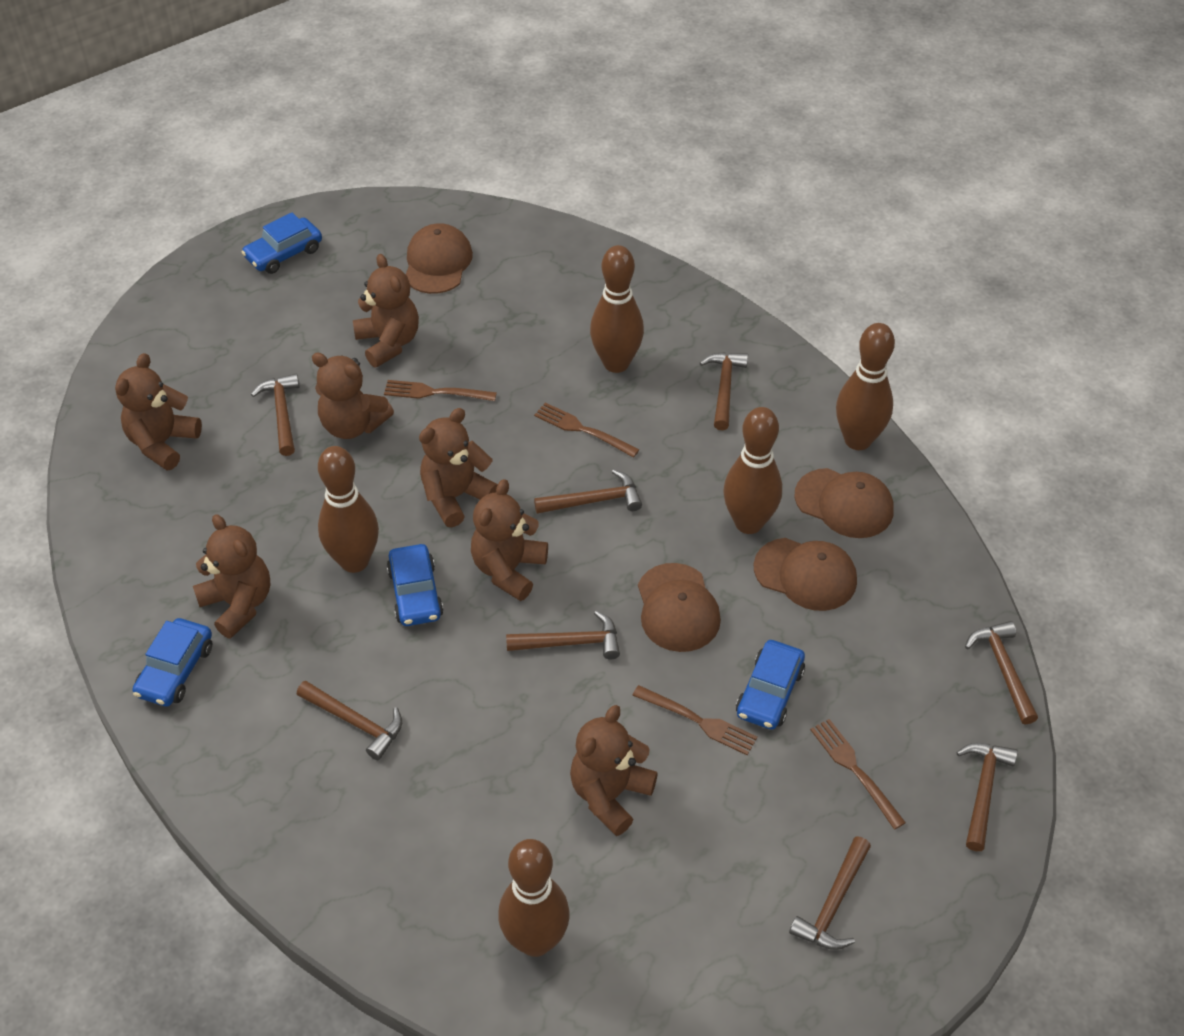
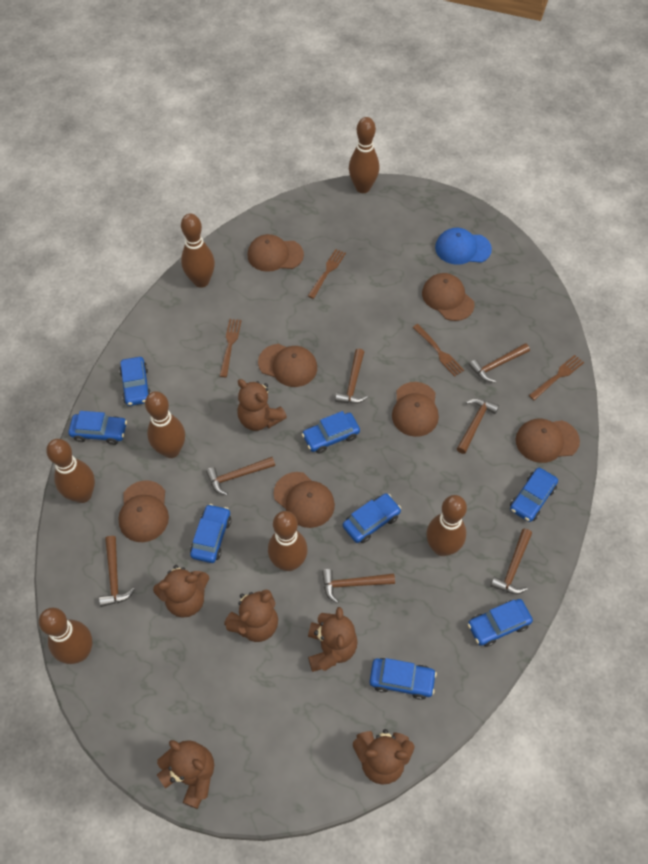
blue cap: none = 0 -> [435,228,492,265] = 1
blue car: [132,618,212,706] [241,212,322,274] [387,544,443,626] [736,640,805,730] = 4 -> [68,411,127,445] [119,357,151,406] [190,504,231,563] [302,411,360,454] [343,493,401,543] [369,658,437,700] [468,599,533,647] [510,468,558,522] = 8
brown bowling pin: [318,446,379,573] [498,839,570,957] [590,245,644,373] [723,407,782,534] [836,323,895,450] = 5 -> [39,608,92,664] [46,439,95,503] [145,391,185,458] [181,214,215,288] [268,511,308,571] [349,117,379,193] [426,495,467,556] = 7
brown cap: [406,223,473,294] [638,563,721,652] [754,538,857,611] [795,468,894,538] = 4 -> [118,480,169,542] [247,234,304,272] [258,344,317,387] [274,472,335,528] [392,382,439,437] [422,273,475,321] [516,419,580,463] = 7
brown hammer: [251,374,300,456] [297,681,402,760] [506,611,620,660] [534,470,642,514] [700,352,748,430] [789,836,871,950] [956,743,1018,851] [965,621,1038,725] = 8 -> [99,536,135,607] [206,457,275,495] [322,569,395,603] [335,349,368,404] [457,398,499,454] [469,343,530,382] [490,529,532,594] = 7
brown teddy bear: [115,353,202,470] [193,514,270,639] [312,352,394,439] [353,254,419,368] [419,408,498,527] [471,479,548,601] [570,705,658,836] = 7 -> [153,565,209,618] [157,740,214,809] [224,590,278,642] [237,379,287,431] [308,607,357,672] [353,729,414,785] = 6

